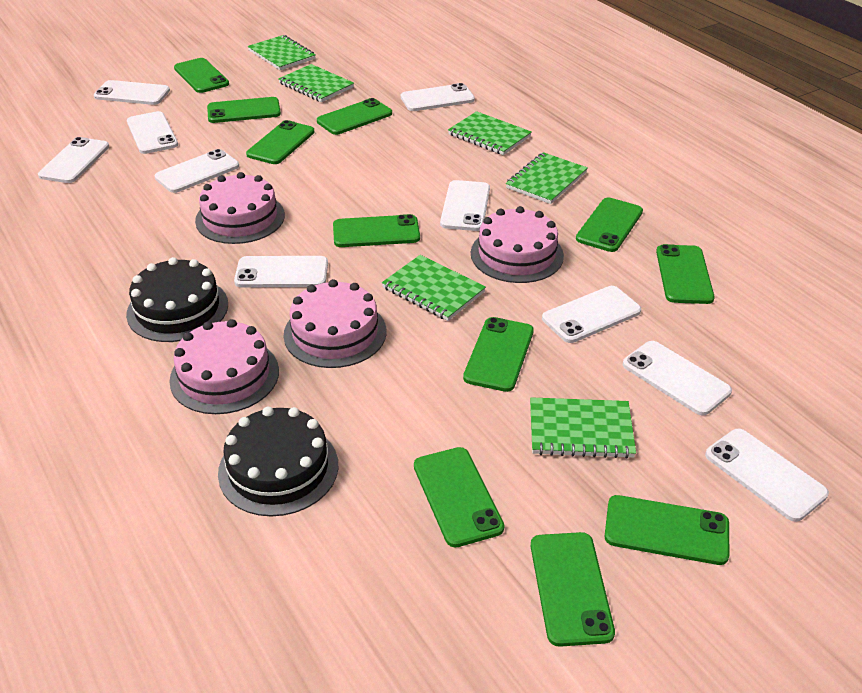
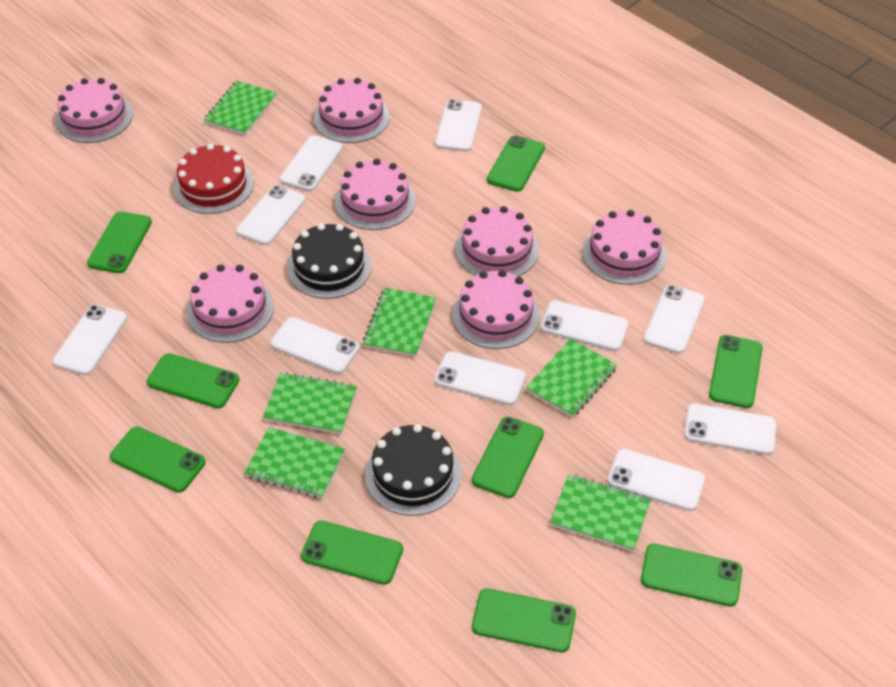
green phone: [174,58,229,93] [207,97,281,123] [246,120,315,164] [317,98,392,135] [333,214,420,247] [414,447,505,547] [463,317,534,392] [531,532,615,647] [576,197,643,252] [605,495,729,565] [656,244,715,304] = 11 -> [87,212,152,273] [110,426,205,493] [147,353,239,408] [301,521,403,585] [472,417,544,498] [472,588,576,652] [487,135,545,192] [641,544,742,607] [709,335,763,408] = 9
pink cake: [169,319,279,414] [195,172,285,244] [283,279,387,368] [471,206,564,283] = 4 -> [56,78,133,143] [187,264,274,343] [314,78,390,143] [335,159,416,230] [452,270,539,349] [455,206,539,277] [583,210,666,285] = 7
red cake: none = 0 -> [173,144,254,214] = 1

